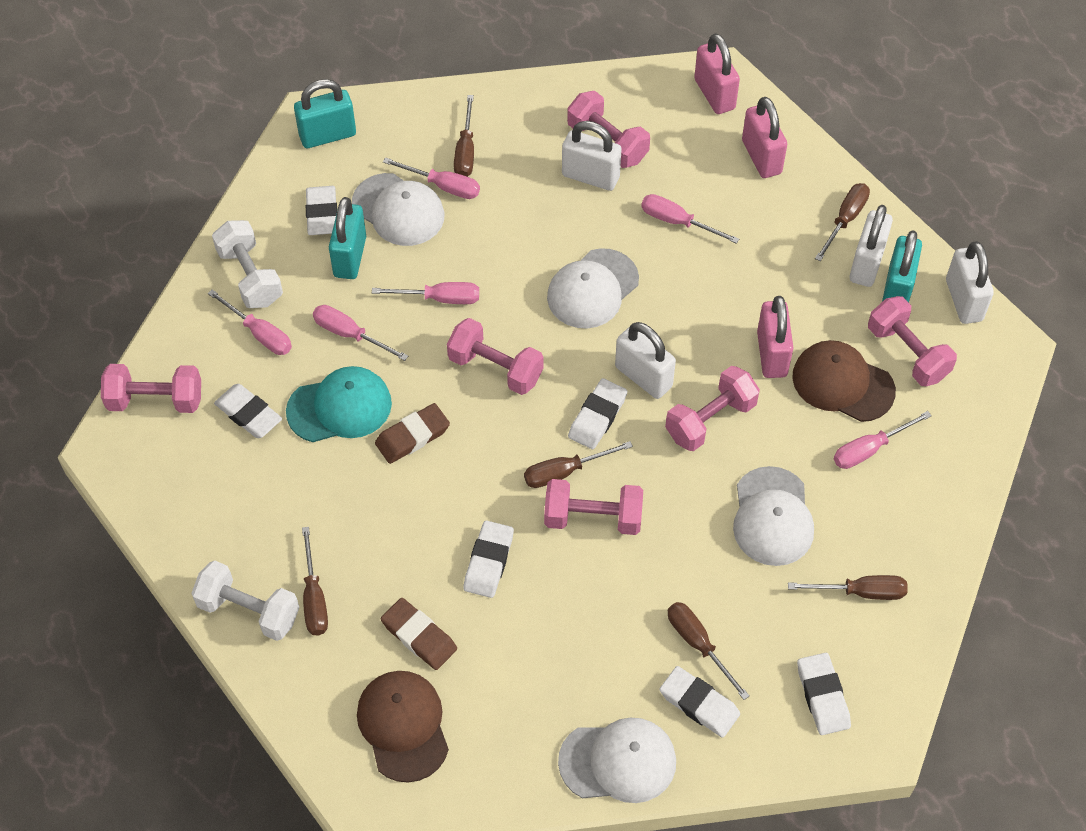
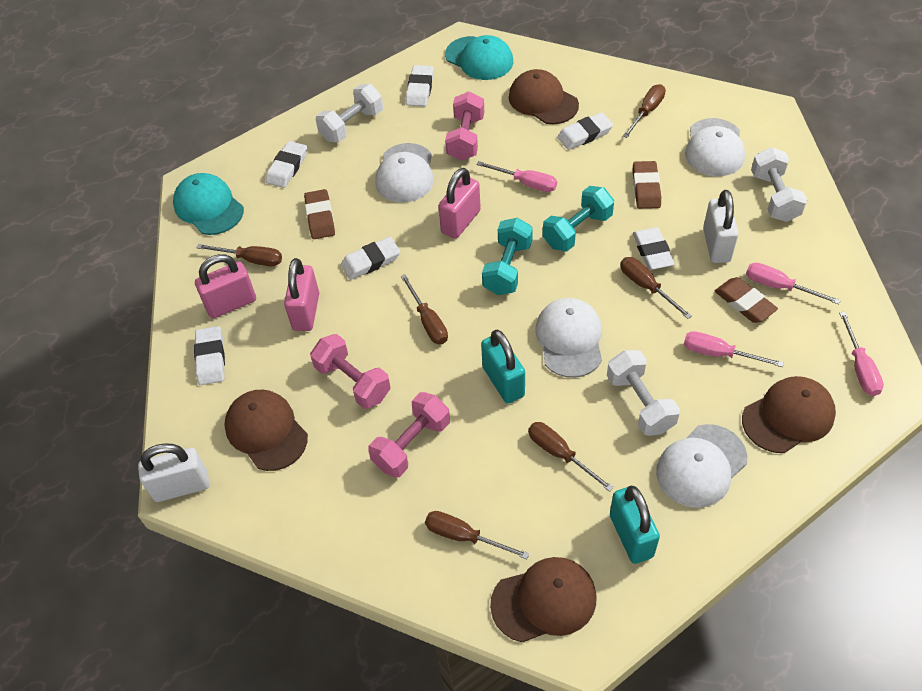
brown cap: [357,671,449,783] [792,340,896,422] = 2 -> [224,390,308,471] [490,557,596,643] [509,69,579,124] [742,376,836,453] = 4
brown eraser: [375,403,450,464] [381,598,457,670] = 2 -> [304,189,335,239] [633,161,661,209] [715,277,778,323] = 3
pink dumbbell: [101,364,201,413] [447,318,543,395] [544,479,643,535] [567,91,650,168] [665,366,760,451] [868,296,957,386] = 6 -> [310,334,391,409] [368,392,450,477] [445,92,484,161] = 3
pink screwdriver: [208,289,292,355] [313,305,408,361] [372,282,479,304] [383,157,480,199] [641,194,739,244] [834,411,932,469] = 6 -> [476,161,557,192] [684,331,784,367] [746,263,841,304] [839,312,884,396] = 4
turquoise cap: [286,366,392,442] = 1 -> [173,173,244,235] [445,35,513,80] = 2
turquoise dumbbell: none = 0 -> [482,218,533,295] [543,186,614,252] = 2
turquoise padlock: [294,79,356,148] [329,197,366,279] [882,230,922,303] = 3 -> [481,330,525,404] [610,485,660,564] = 2
white dumbbell: [191,561,299,641] [212,220,283,308] = 2 -> [316,84,383,142] [607,350,680,436] [751,147,807,222] = 3
white padlock: [562,121,622,191] [615,322,676,399] [850,205,893,287] [946,241,994,324] = 4 -> [138,443,209,502] [703,190,739,263] = 2

